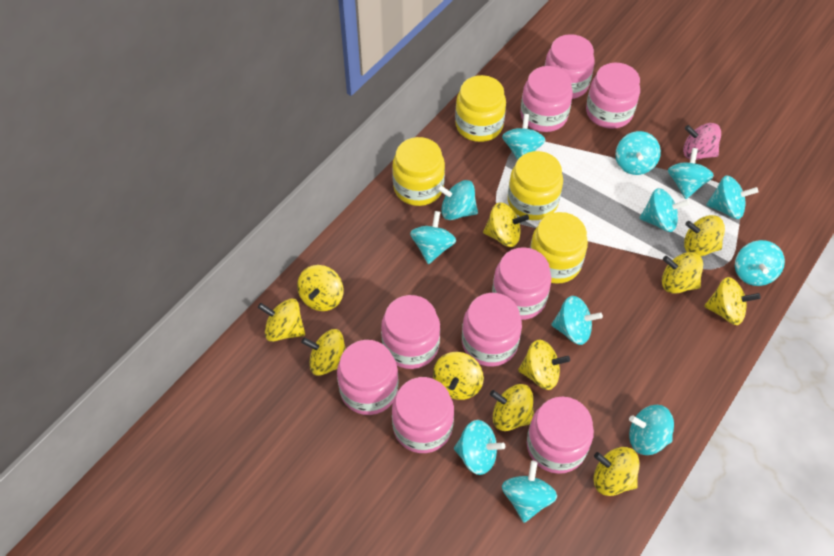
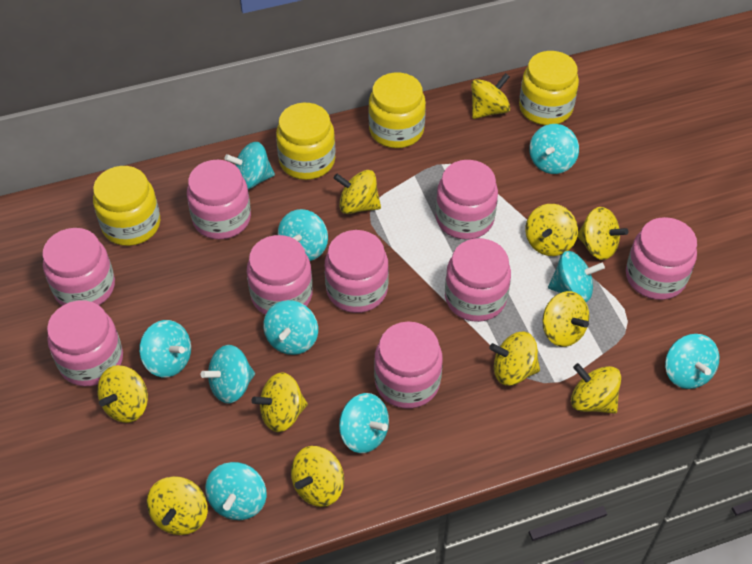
pink spinning top: [683,123,721,160] = 1 -> none = 0
turquoise spinning top: [410,211,456,264] [437,180,478,220] [454,420,505,475] [502,114,546,160] [502,461,557,523] [551,296,603,345] [616,131,661,175] [629,405,674,455] [639,188,690,232] [668,148,714,199] [706,175,758,219] [735,240,785,286] = 12 -> [139,320,191,377] [201,345,255,403] [205,462,267,520] [224,142,275,190] [263,300,318,355] [278,209,328,261] [339,393,389,453] [529,124,579,174] [548,251,605,302] [665,334,719,389] = 10

